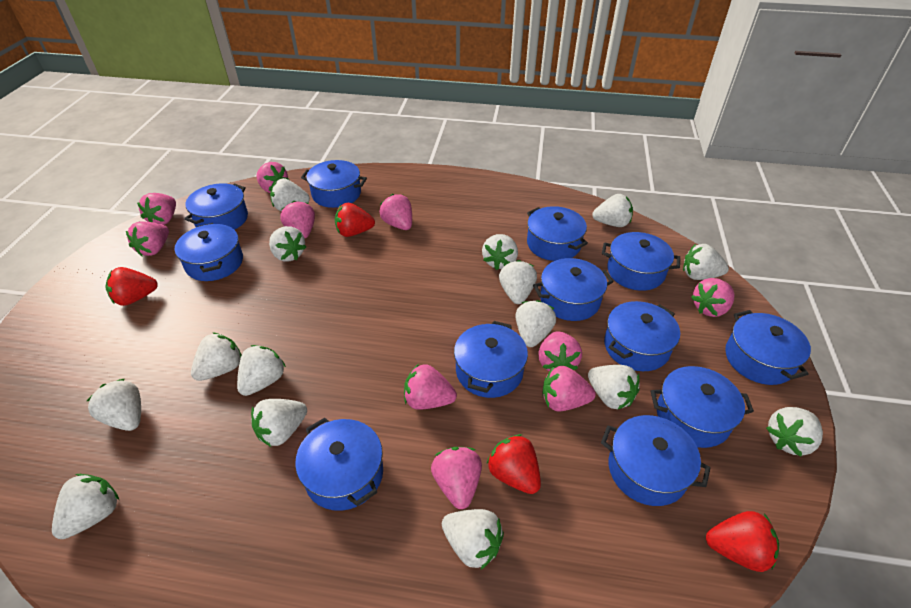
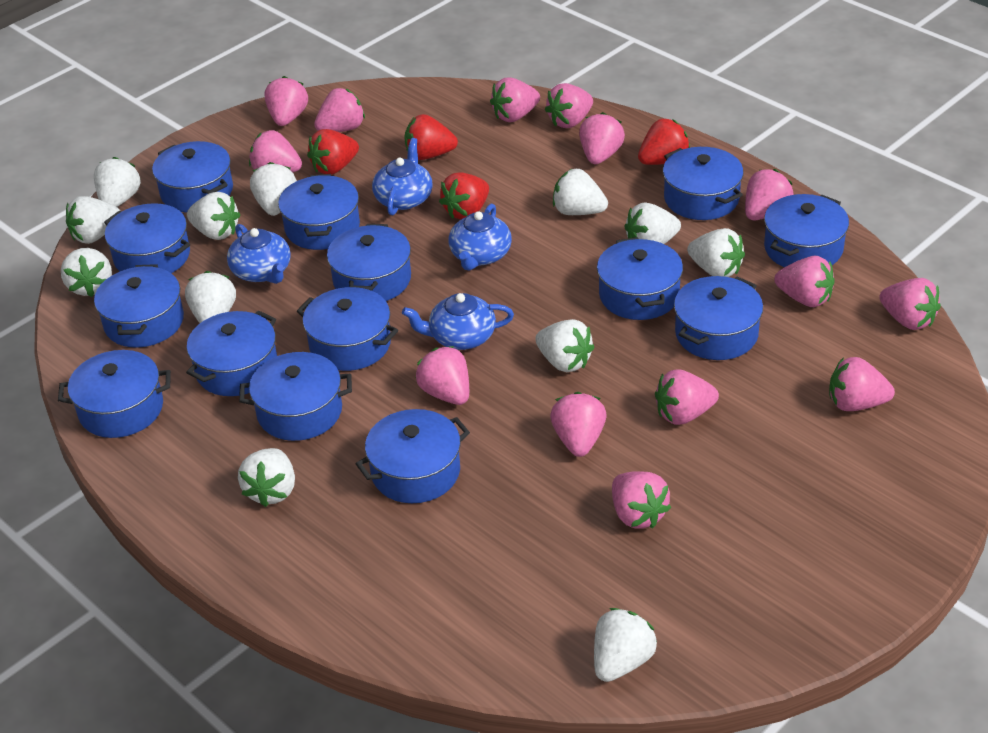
blue pot: [175,223,243,281] [184,183,248,230] [295,418,383,511] [301,160,367,208] [454,321,528,398] [527,206,588,261] [533,258,614,321] [601,415,711,506] [602,232,680,291] [604,301,680,371] [651,366,754,448] [725,310,811,385] = 12 -> [58,350,171,438] [94,264,184,348] [104,203,190,273] [152,141,233,212] [186,311,277,396] [239,352,352,441] [278,174,360,250] [297,287,398,371] [327,224,411,301] [356,409,470,503] [597,237,683,320] [663,147,744,220] [674,276,763,360] [764,194,849,267] = 14
blue teapot: none = 0 -> [227,224,291,284] [372,138,433,215] [402,293,514,350] [449,204,512,271] = 4
pink strawberry: [126,221,169,256] [137,193,176,225] [257,162,289,193] [280,201,315,239] [380,194,412,230] [404,364,457,410] [431,447,482,509] [538,331,582,371] [543,366,596,412] [691,278,735,317] = 10 -> [249,130,302,173] [264,76,308,126] [314,88,365,132] [416,346,469,405] [490,78,540,122] [545,83,593,128] [550,392,606,457] [579,112,625,164] [612,471,671,529] [655,369,719,425] [745,169,793,220] [774,256,835,307] [829,357,895,411] [879,278,941,330] = 14
white strawberry: [52,474,119,539] [87,378,141,431] [191,332,242,381] [237,345,286,396] [251,399,307,447] [269,226,306,261] [270,178,310,211] [442,509,504,570] [482,234,518,270] [499,260,537,304] [515,300,556,347] [588,365,640,410] [592,194,633,227] [683,244,729,280] [766,407,823,456] = 15 -> [61,248,112,297] [66,196,120,244] [94,157,141,207] [185,271,236,323] [187,192,241,240] [238,448,295,507] [250,162,297,216] [535,319,594,372] [553,169,608,215] [594,608,657,682] [624,202,681,244] [687,228,745,277] = 12

